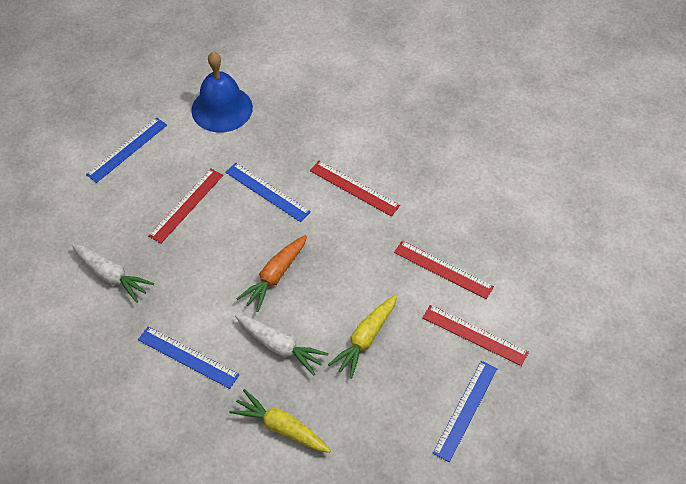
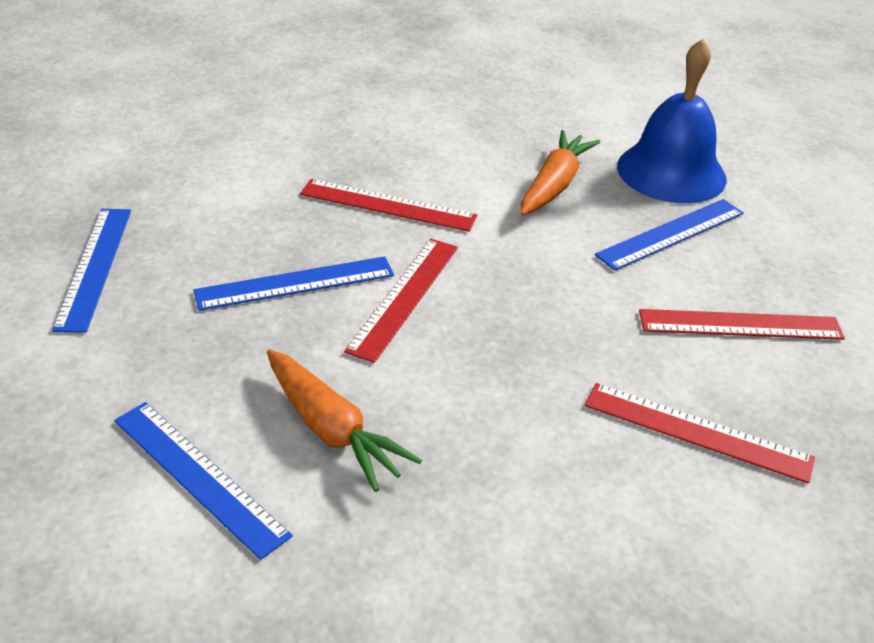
orange carrot: [236,235,307,312] = 1 -> [267,350,422,492] [520,130,600,215] = 2
white carrot: [72,244,154,303] [235,315,329,376] = 2 -> none = 0
yellow carrot: [229,389,331,453] [328,295,397,379] = 2 -> none = 0

